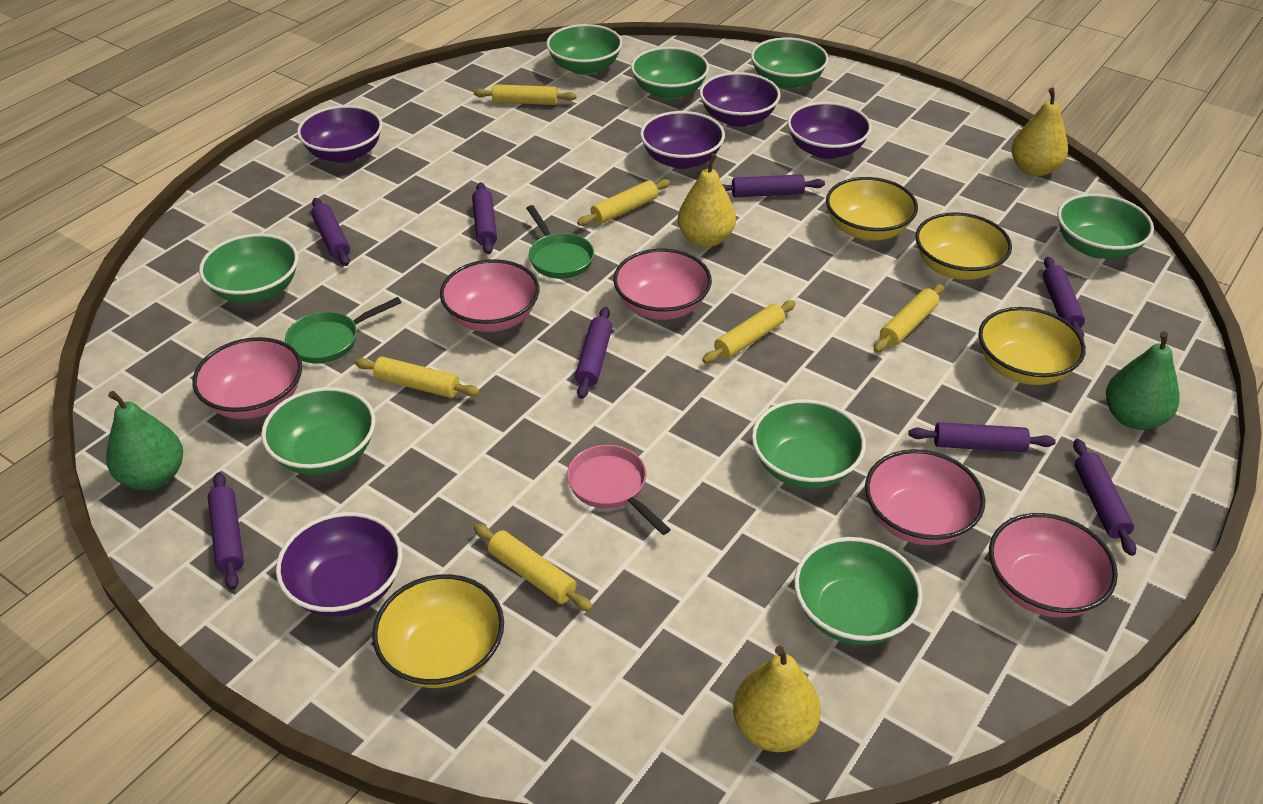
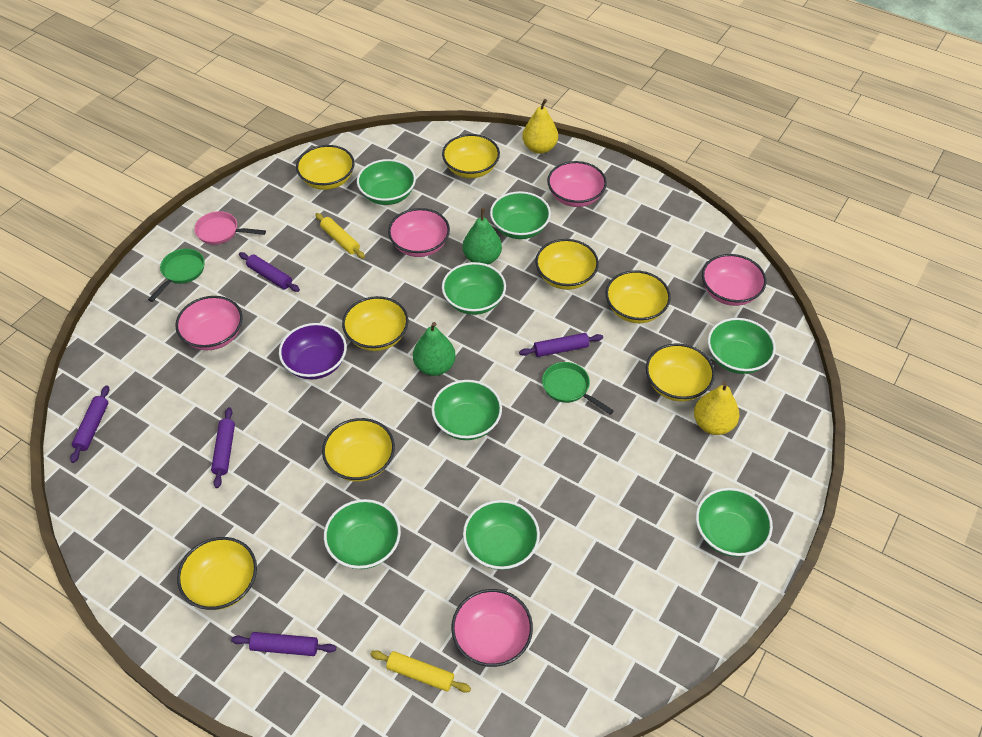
purple bowl: [276,512,402,617] [297,105,383,163] [640,111,725,169] [699,72,781,127] [787,102,872,159] = 5 -> [279,323,347,379] = 1
purple rolling pin: [208,472,244,590] [311,198,350,266] [472,182,497,254] [575,307,612,399] [722,174,825,197] [908,422,1056,452] [1043,257,1085,338] [1073,439,1136,556] = 8 -> [70,385,109,463] [211,407,235,488] [231,632,336,656] [239,252,300,292] [519,333,603,357] = 5
yellow bowl: [372,574,504,688] [826,177,918,241] [915,212,1012,280] [978,307,1086,385] = 4 -> [177,537,257,610] [296,145,355,190] [322,418,395,482] [342,296,409,351] [442,134,500,178] [535,239,599,290] [606,270,671,323] [646,343,715,401] = 8
yellow pear: [678,153,736,247] [733,646,821,752] [1011,88,1068,176] = 3 -> [522,99,558,154] [694,381,739,435] = 2
yellow rolling pin: [354,357,480,398] [474,84,576,105] [474,524,593,612] [577,179,670,226] [702,300,796,363] [874,284,944,352] = 6 -> [315,213,365,259] [370,650,471,693] = 2

